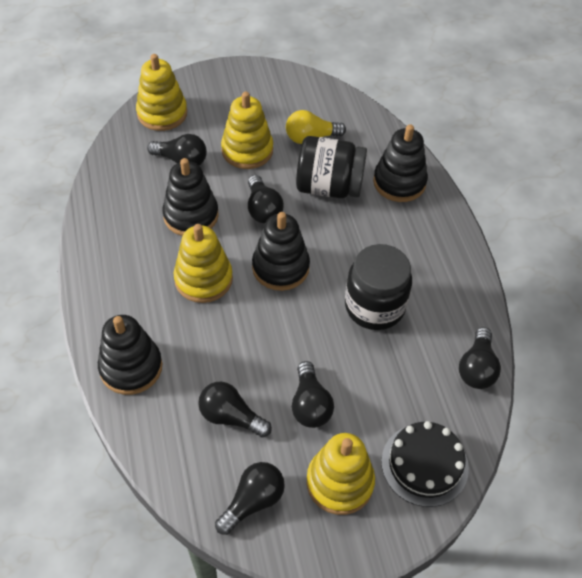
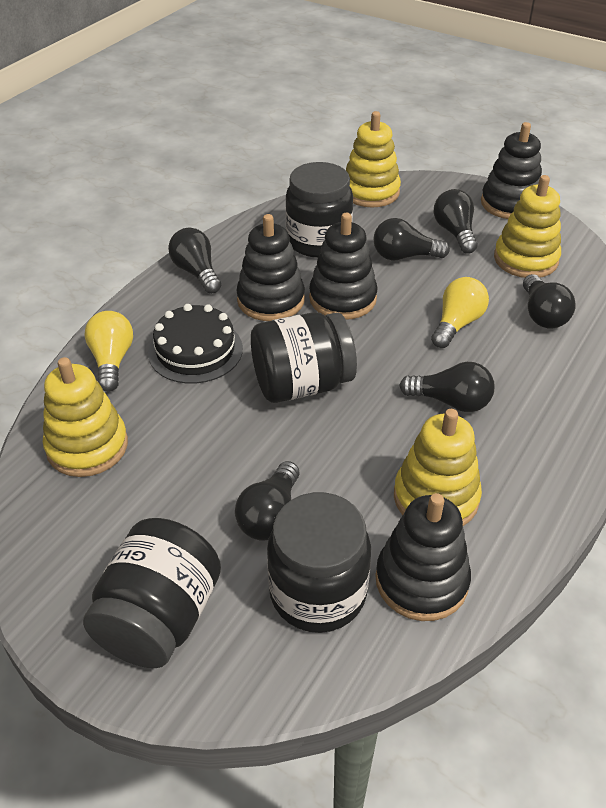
black jar: [296,136,367,198] [345,244,412,330] = 2 -> [83,518,221,668] [251,312,357,403] [267,492,371,633] [285,162,353,258] = 4
yellow light bulb: [286,110,346,144] = 1 -> [84,311,133,392] [431,277,489,348] = 2

